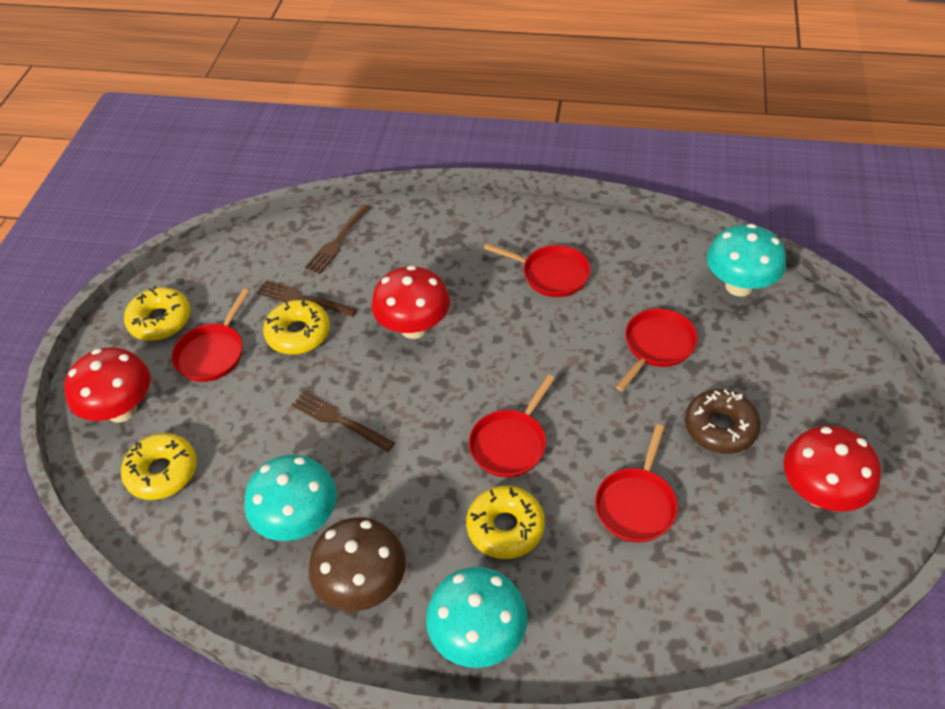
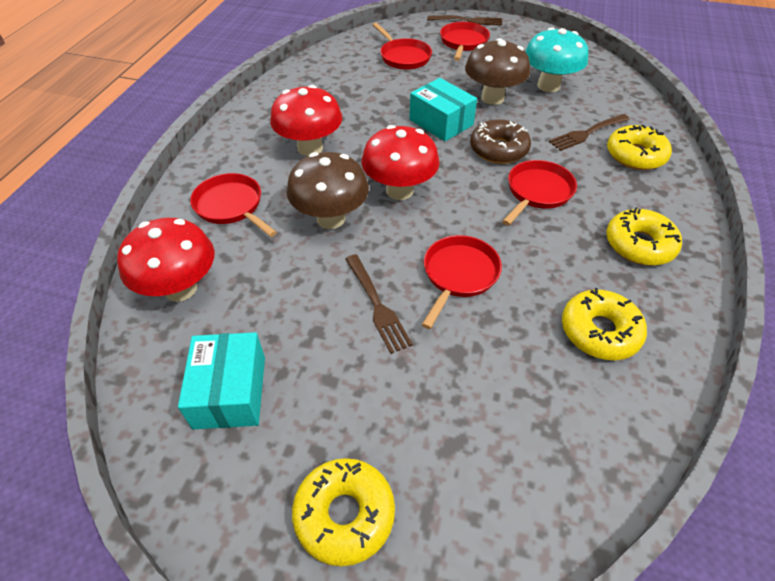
brown mushroom: [309,517,406,611] = 1 -> [287,152,369,229] [465,38,530,105] = 2
turquoise box: none = 0 -> [178,332,265,429] [409,78,477,141] = 2
turquoise mushroom: [245,455,337,541] [426,567,528,668] [707,224,786,297] = 3 -> [525,27,588,92] = 1

